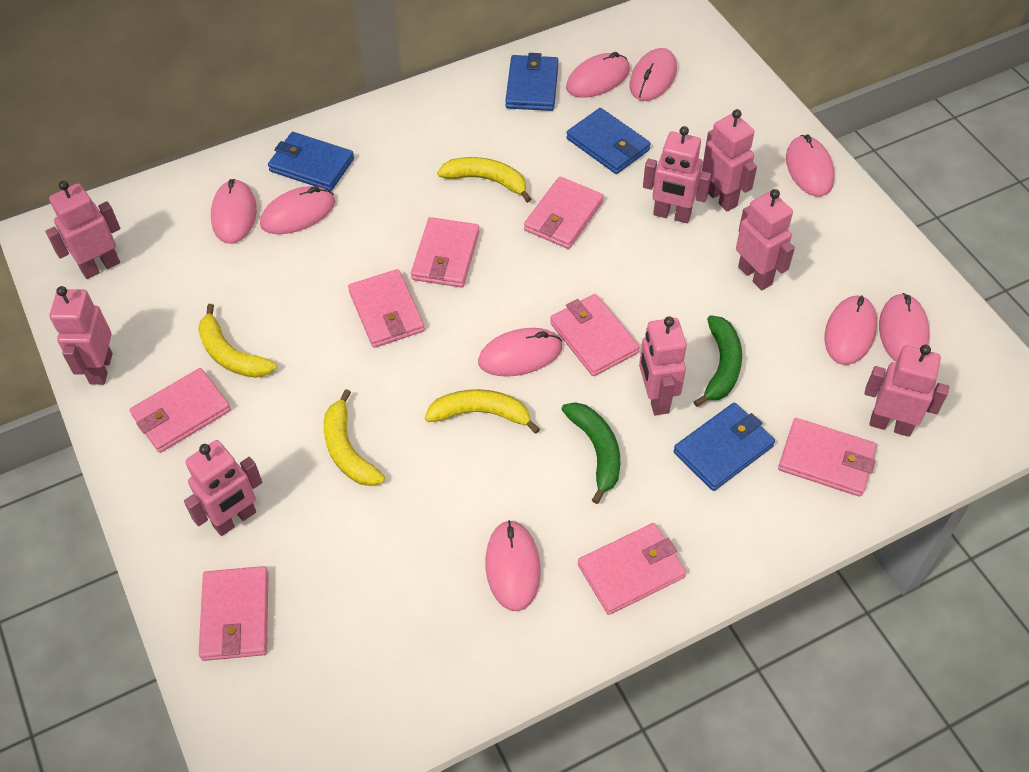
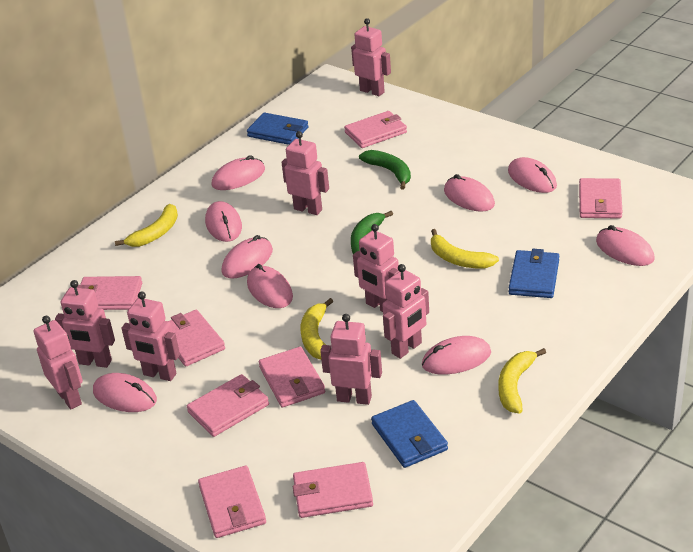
blue wallet: [268,132,354,191] [505,53,558,111] [566,108,651,174] [673,403,775,491] = 4 -> [247,112,309,145] [371,400,448,468] [509,249,559,298] = 3

